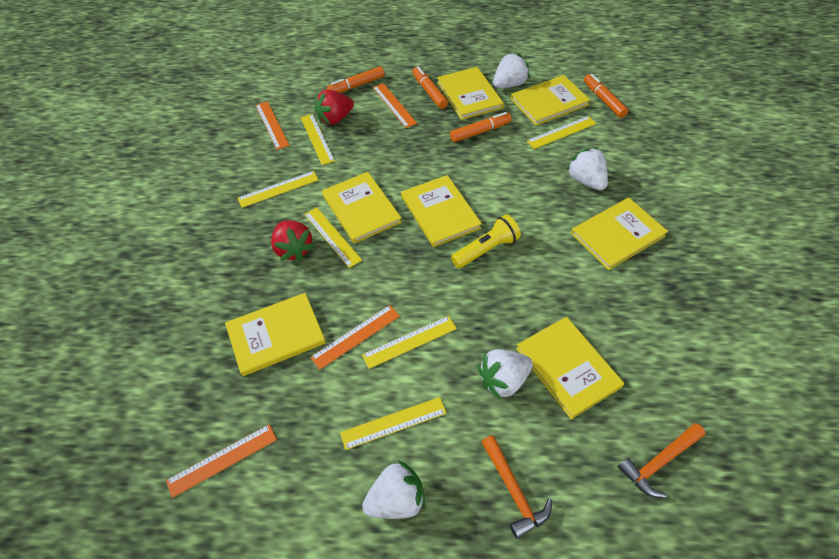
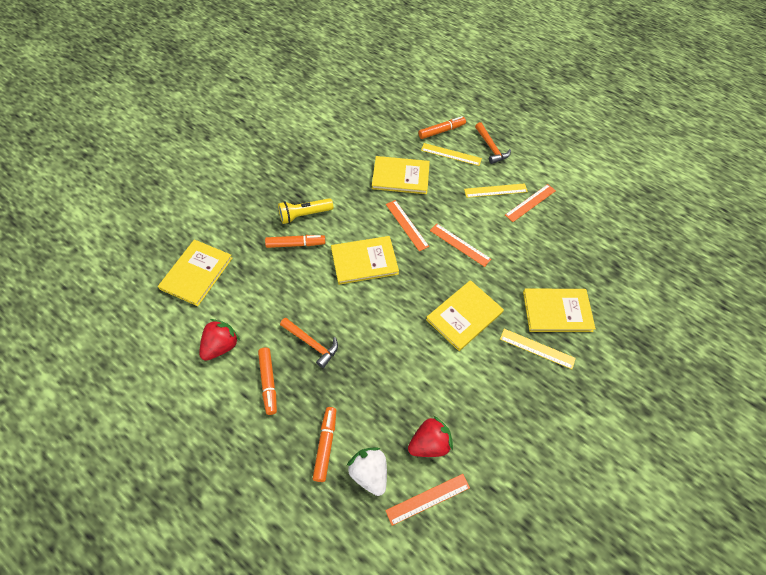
white strawberry: [362,460,426,519] [478,349,533,400] [493,53,530,88] [566,147,608,190] = 4 -> [347,447,387,496] = 1
yellow book: [225,293,326,376] [322,172,402,244] [401,175,482,247] [437,67,504,120] [511,75,590,125] [516,317,624,419] [571,198,668,270] = 7 -> [158,239,232,306] [331,236,399,285] [372,156,430,194] [426,280,504,351] [523,288,596,332] = 5
yellow ruler: [237,171,319,208] [300,114,335,165] [304,207,362,268] [340,397,447,450] [362,316,457,369] [527,116,597,149] = 6 -> [421,143,482,166] [464,183,528,198] [500,329,576,369] = 3

